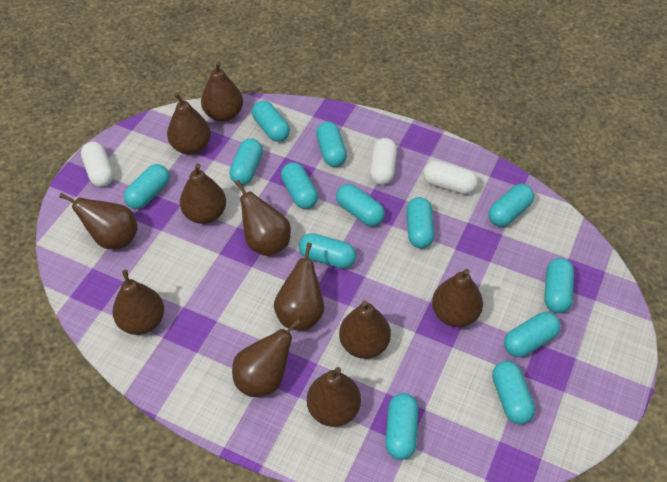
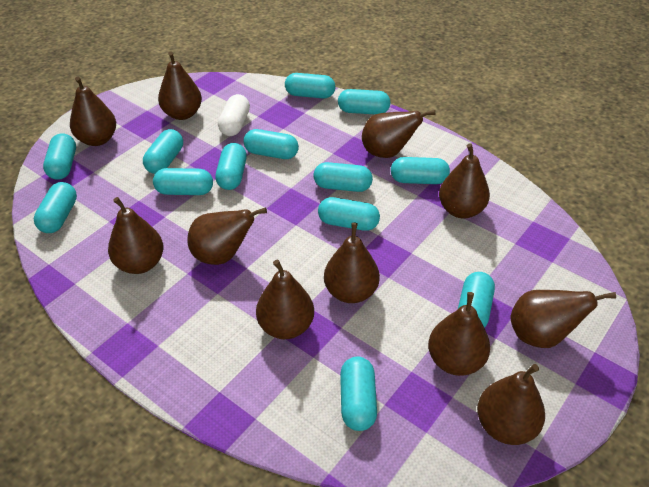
white capsule: [81,142,114,187] [370,138,397,185] [423,161,478,194] = 3 -> [218,94,250,136] = 1

